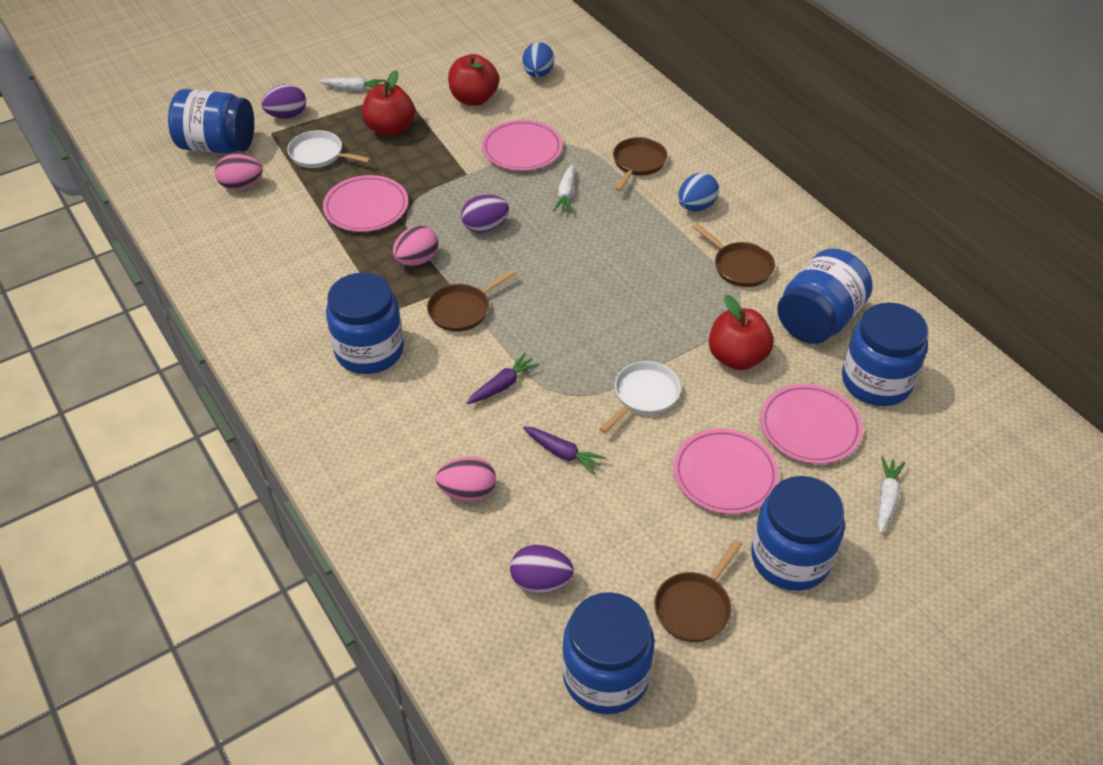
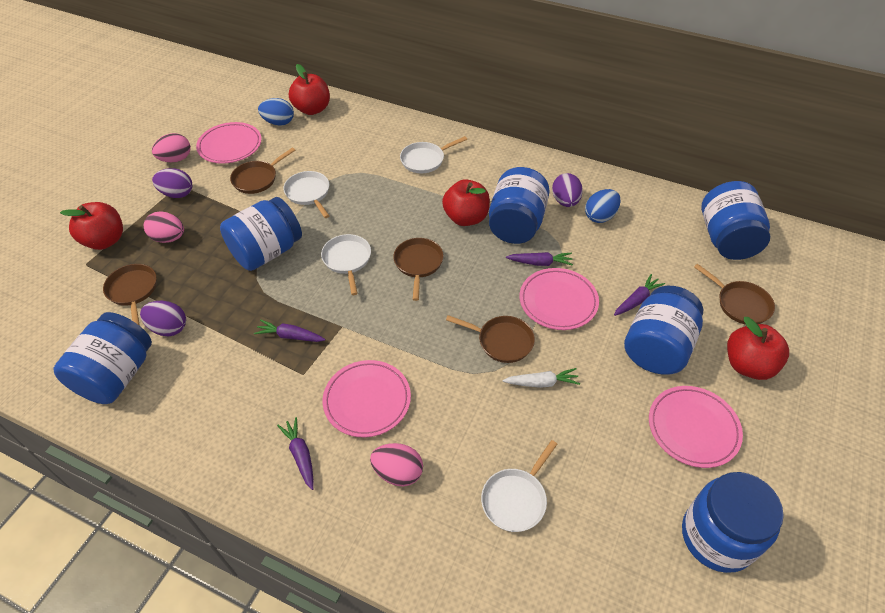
brown pan: [427,269,516,332] [613,137,667,191] [654,539,742,642] [692,223,775,287] = 4 -> [103,264,157,325] [230,147,295,194] [393,238,444,301] [446,315,535,363] [694,264,775,324] = 5
purple carrot: [467,353,539,404] [523,427,606,474] = 2 -> [254,320,325,342] [277,417,314,490] [506,252,573,266] [614,274,665,316] = 4
red apple: [362,70,415,136] [448,54,499,106] [709,295,774,370] = 3 -> [60,202,123,250] [289,64,330,115] [442,179,490,226] [727,317,789,380] = 4
white carrot: [319,77,386,91] [553,164,575,213] [877,456,905,533] = 3 -> [503,368,580,388] = 1
white pan: [287,130,371,168] [599,361,681,433] = 2 -> [283,171,329,218] [321,234,371,295] [400,136,467,173] [481,440,557,532] = 4

